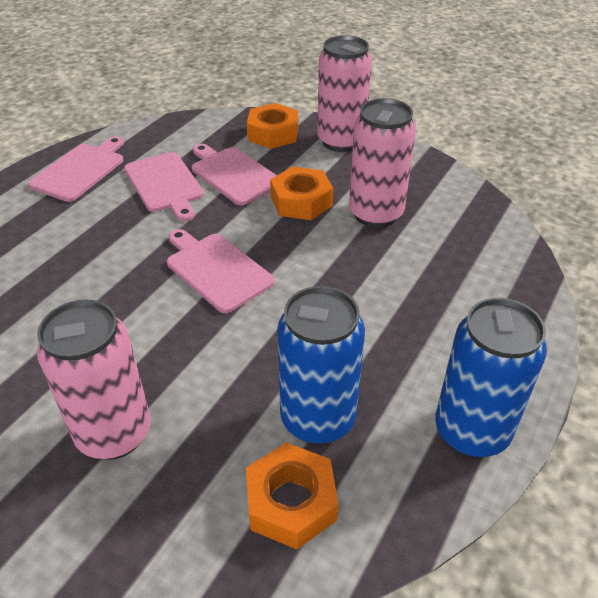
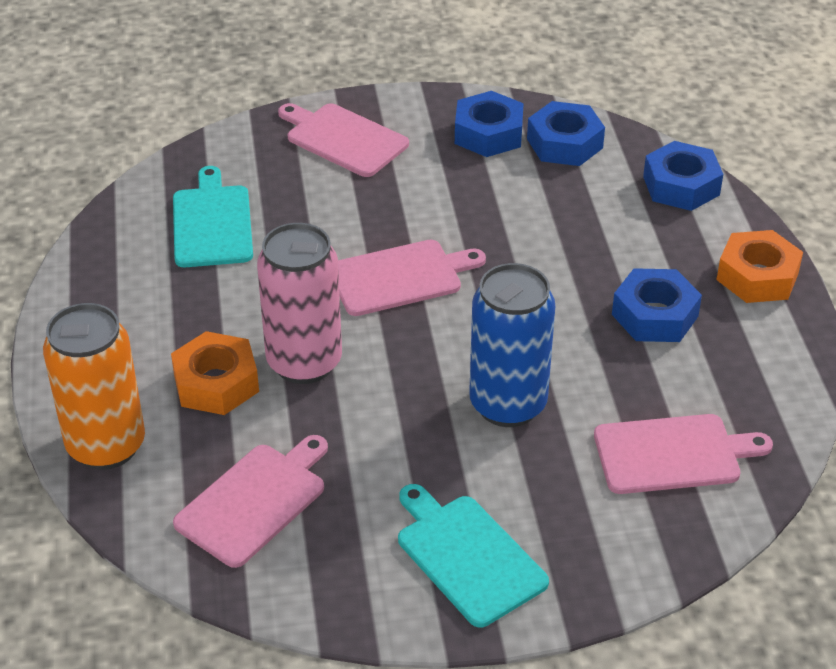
blue can: [277,286,365,445] [435,298,547,458] = 2 -> [469,263,555,427] = 1
blue nut: none = 0 -> [455,91,524,157] [527,101,605,166] [612,268,702,342] [643,141,723,211] = 4
orange can: none = 0 -> [43,303,145,470] = 1
orange nut: [246,443,338,549] [247,103,298,149] [270,166,333,220] = 3 -> [171,331,259,415] [716,230,803,303] = 2
pink can: [37,299,151,460] [317,35,372,152] [349,98,416,228] = 3 -> [257,223,342,384] = 1
turquoise cutting board: none = 0 -> [173,166,253,267] [398,484,549,628] = 2

